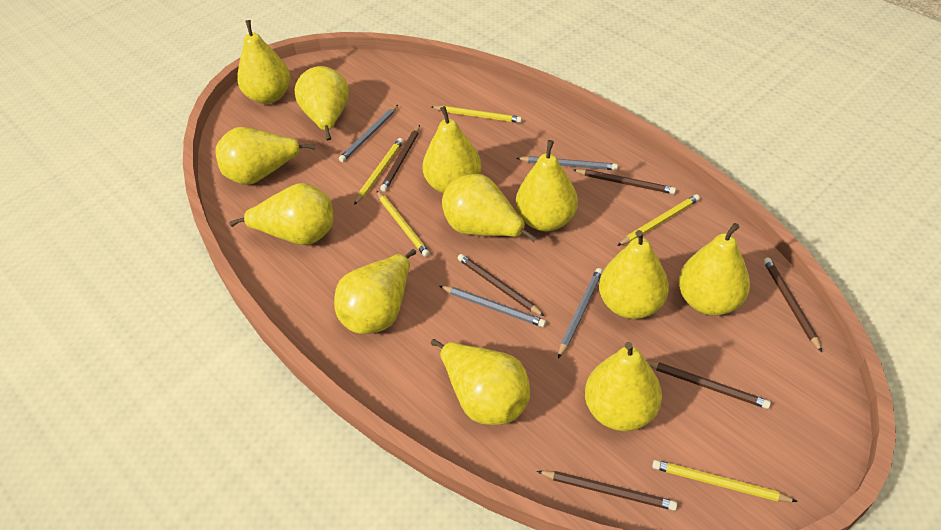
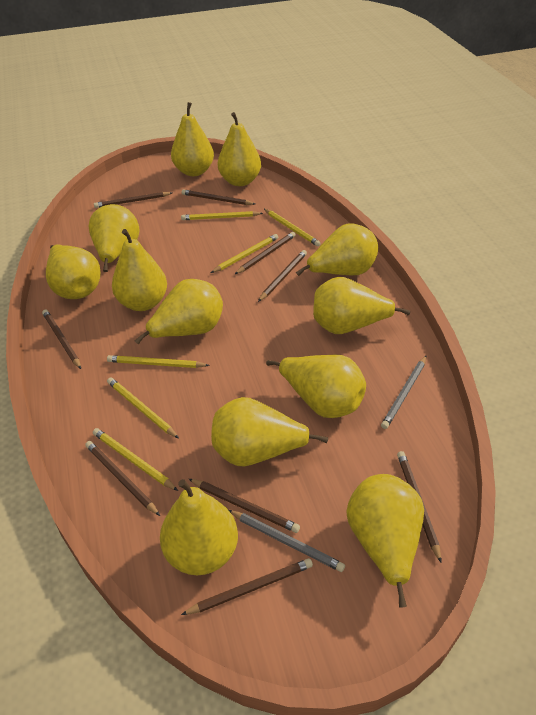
brown pencil: [380,125,420,192] [458,254,544,316] [537,471,677,511] [573,169,676,194] [647,361,771,409] [763,257,822,352] = 6 -> [42,309,81,369] [85,441,160,516] [94,192,172,208] [181,558,313,615] [182,189,255,205] [189,479,300,533] [235,232,295,274] [258,250,307,302] [397,451,441,562] = 9
grey pencil: [339,105,398,162] [439,286,546,327] [516,156,618,170] [558,268,603,358] = 4 -> [229,510,345,572] [381,356,426,429] = 2
yellow pencil: [354,138,403,205] [377,191,430,257] [431,106,522,123] [617,194,700,246] [652,460,798,502] = 5 -> [93,428,178,491] [107,355,210,368] [107,378,179,439] [181,211,263,220] [211,234,278,273] [264,209,321,247] = 6

